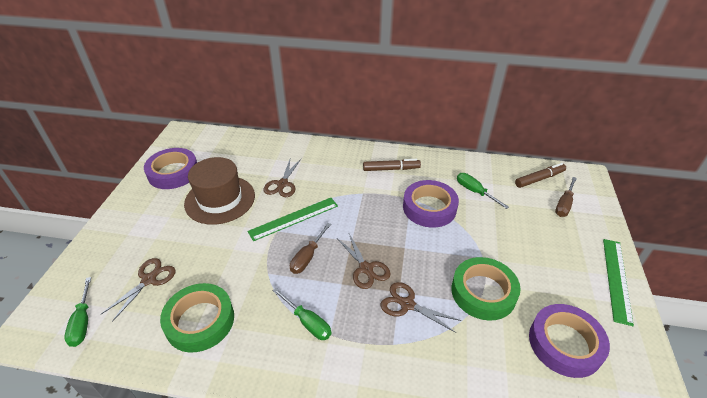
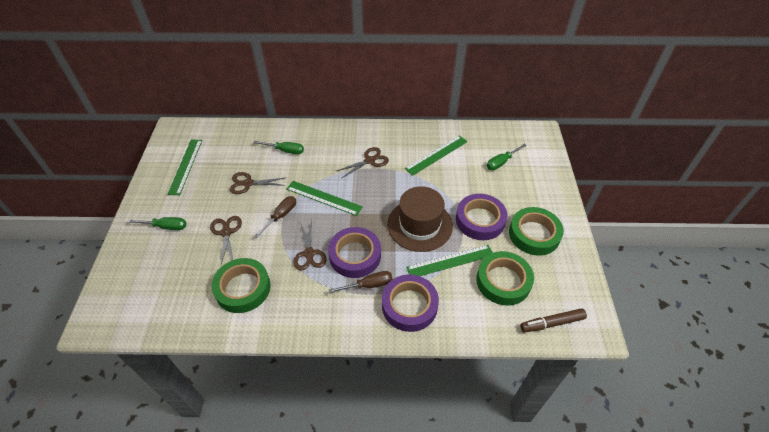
brown marker: [363,159,421,171] [515,163,566,188] = 2 -> [520,308,587,333] = 1
green ruler: [247,198,338,241] [603,239,634,326] = 2 -> [167,139,202,195] [286,181,363,216] [405,135,468,176] [406,245,493,276] = 4
green tape: [160,283,234,352] [451,257,521,321] = 2 -> [212,258,271,313] [476,251,534,306] [509,207,564,256] = 3

